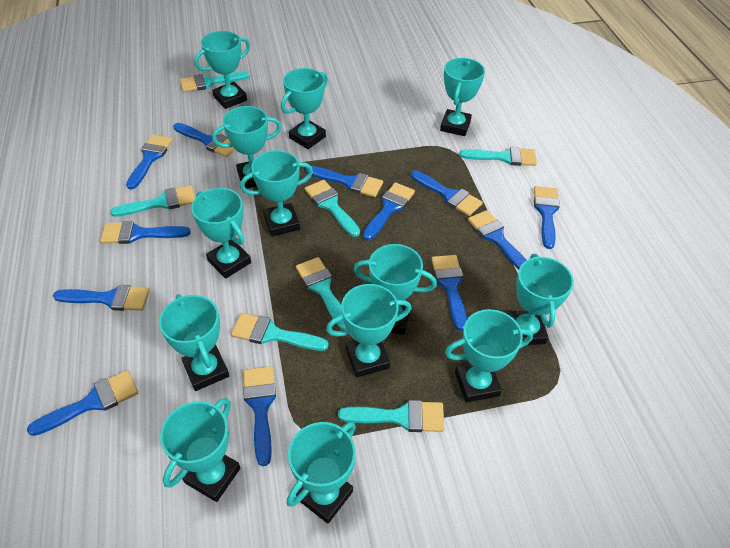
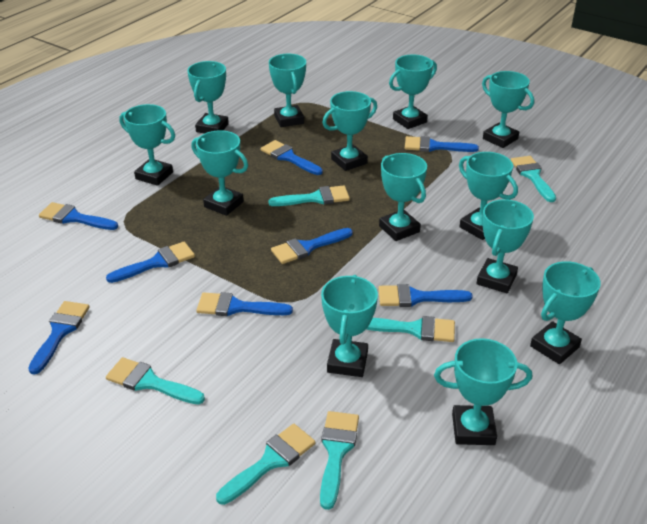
blue brush: [27,370,138,436] [53,285,150,311] [100,221,191,244] [126,134,173,190] [173,123,235,157] [243,366,276,466] [306,166,383,197] [363,182,415,240] [411,170,483,216] [432,255,467,331] [468,210,526,270] [534,186,560,249] = 12 -> [28,301,89,375] [39,202,118,230] [106,242,195,283] [196,292,293,316] [261,140,323,175] [271,228,353,264] [378,284,473,307] [405,136,479,152] = 8
turquoise brush: [110,185,196,217] [180,71,250,92] [231,313,329,351] [296,257,347,330] [305,180,360,237] [338,400,444,432] [459,147,537,166] = 7 -> [106,357,205,405] [216,424,316,505] [268,185,350,206] [320,411,359,510] [366,316,455,342] [511,156,556,202] = 6

